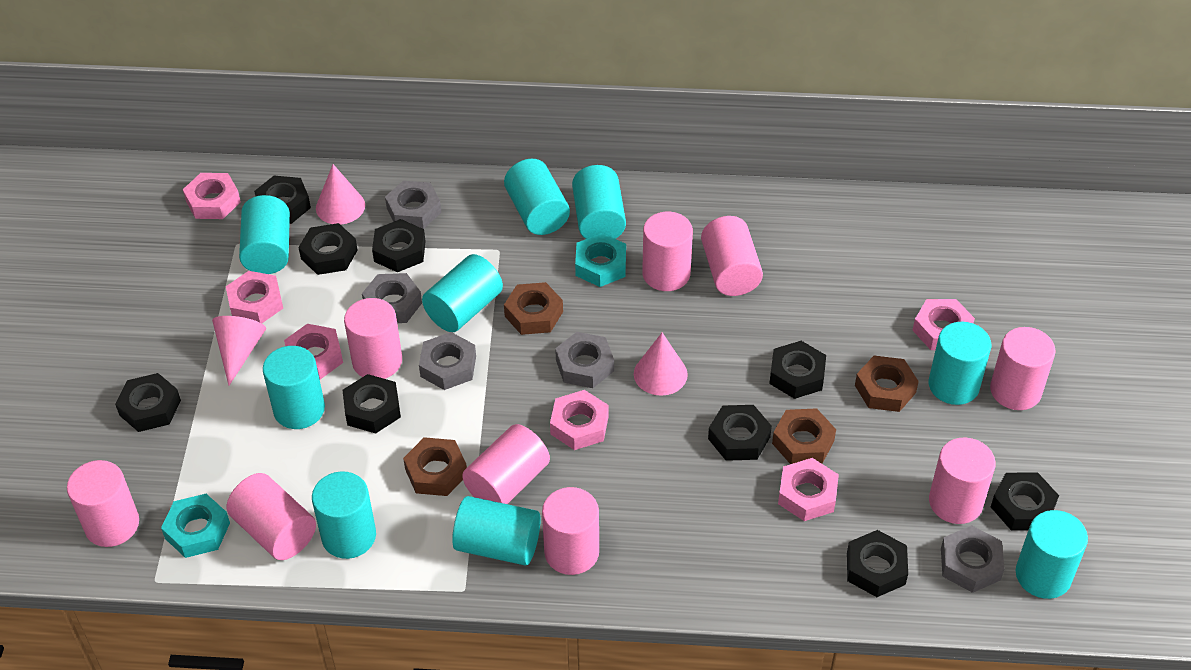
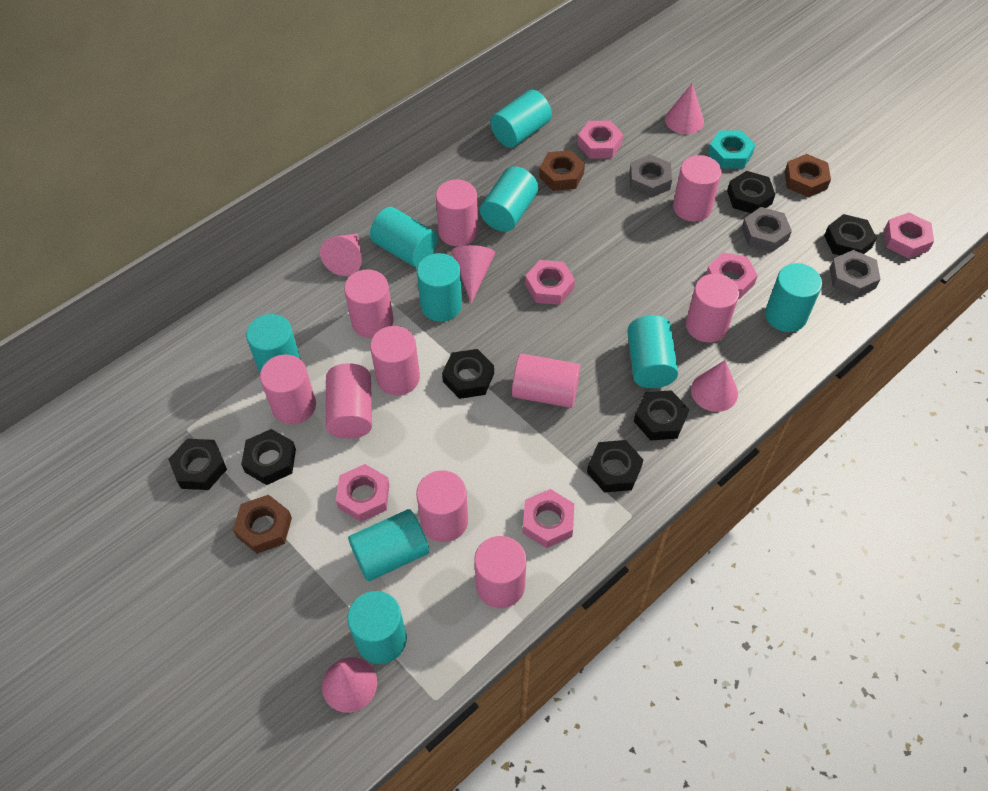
black nut: [115,373,181,432] [254,176,311,224] [298,223,358,275] [342,374,401,434] [372,219,426,272] [708,405,772,461] [769,341,826,399] [847,530,908,597] [991,473,1059,531] = 9 -> [168,439,227,490] [241,429,296,485] [442,349,494,399] [587,440,643,493] [634,390,689,441] [727,171,775,213] [824,214,877,255] = 7
brown nut: [403,437,467,496] [504,282,563,335] [772,408,836,464] [855,356,919,412] = 4 -> [233,495,292,554] [539,150,585,191] [785,154,831,197] = 3
grey nut: [362,273,422,323] [385,181,441,229] [419,332,476,390] [555,332,614,388] [941,525,1004,593] = 5 -> [629,154,672,198] [742,207,792,252] [830,250,880,298] = 3
pink cone: [212,316,266,386] [316,164,365,225] [634,333,688,396] = 3 -> [320,233,362,276] [322,657,377,713] [452,245,495,303] [665,84,704,134] [691,360,738,412] = 5
pink cylinder: [67,460,139,547] [227,473,316,560] [344,298,402,379] [462,424,550,504] [542,487,599,575] [642,212,693,291] [701,216,763,296] [929,437,996,524] [990,327,1056,410] = 9 -> [260,354,316,425] [326,363,372,439] [344,269,394,338] [370,326,420,396] [416,470,468,542] [436,180,478,246] [474,536,526,608] [512,354,580,408] [673,155,721,222] [686,274,739,343] = 10
turquoise nut: [161,494,230,558] [575,233,626,287] = 2 -> [708,130,756,169] = 1

